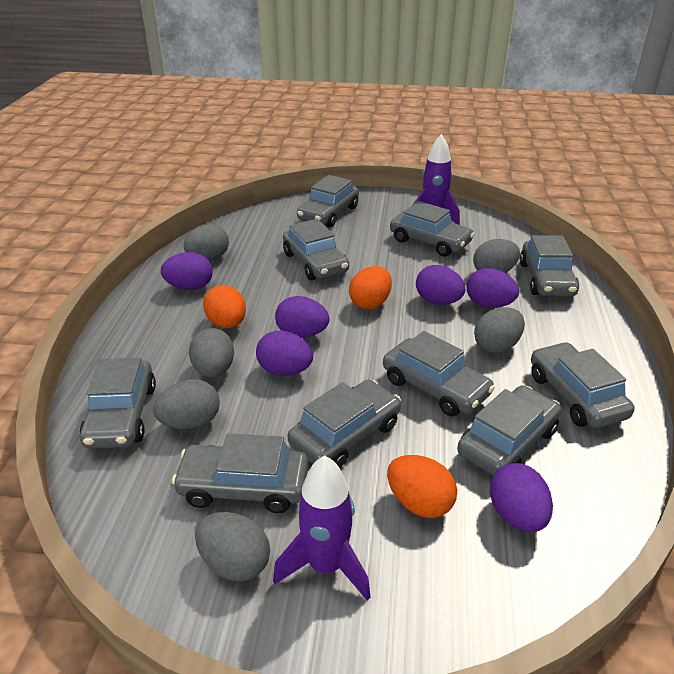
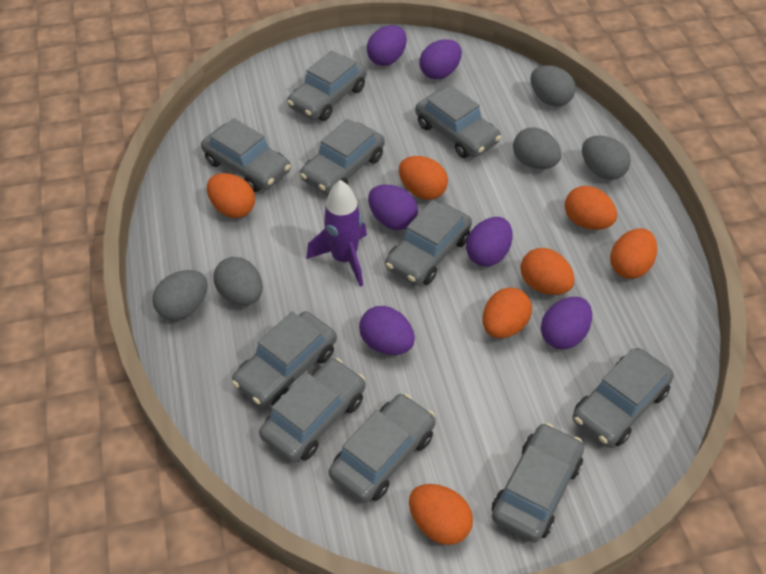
grey egg: [153,379,220,429] [184,224,229,260] [189,328,234,377] [195,512,270,581] [473,239,520,273] [474,307,525,353] = 6 -> [152,270,208,320] [213,257,263,305] [513,127,561,169] [530,65,576,107] [582,135,631,180] = 5
orange egg: [203,285,246,328] [349,266,392,310] [387,455,457,518] = 3 -> [207,173,255,218] [399,156,448,200] [409,484,473,545] [482,287,532,338] [521,248,575,295] [565,186,617,230] [610,228,657,279] = 7
purple rocket: [273,455,371,601] [413,134,460,225] = 2 -> [306,180,367,287] = 1

